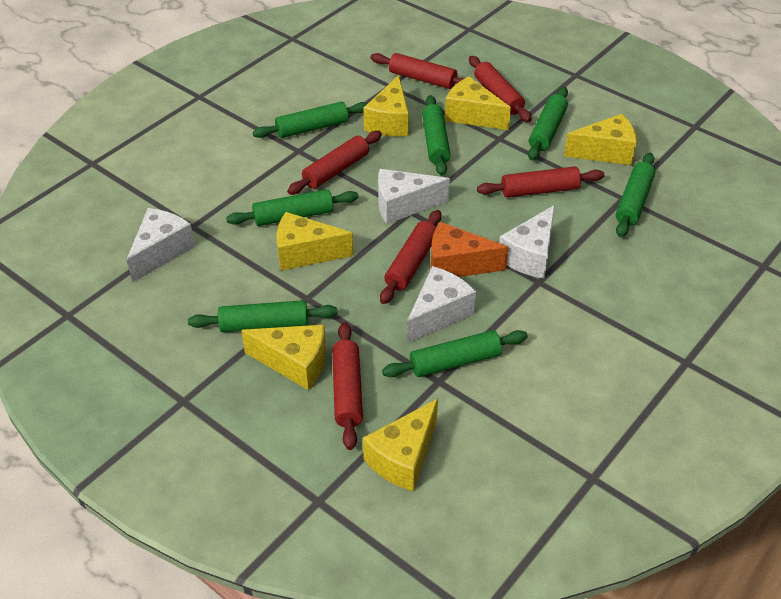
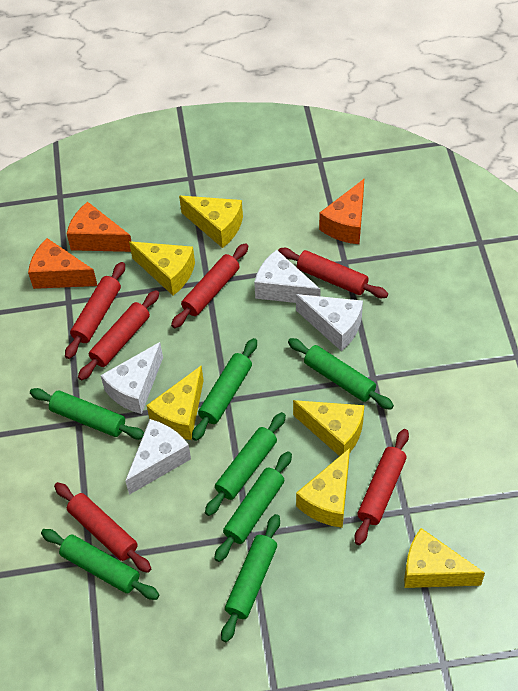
orange cheese: [431,222,508,277] = 1 -> [28,238,97,289] [66,202,132,252] [319,179,364,244] = 3

